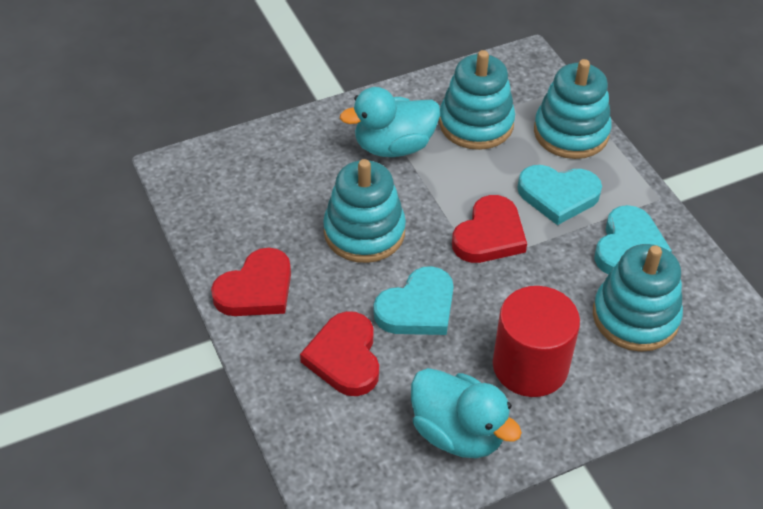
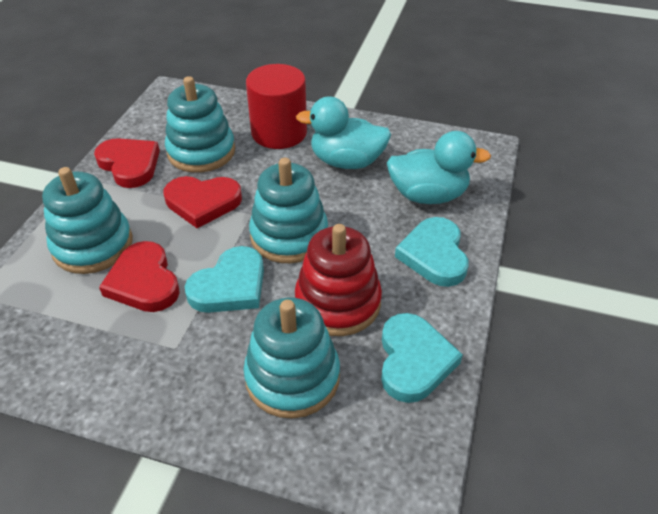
red stacking toy: none = 0 -> [295,224,382,336] = 1

